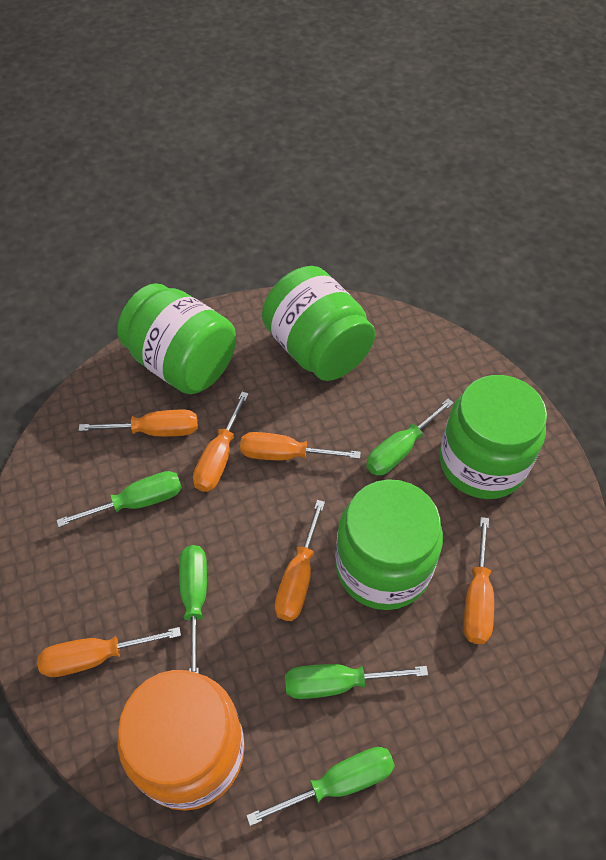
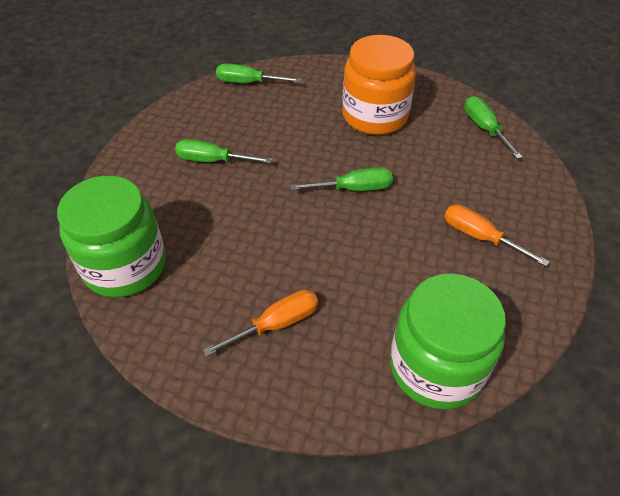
green jar: [118,283,236,394] [262,266,375,381] [335,479,443,610] [439,375,547,499] = 4 -> [57,176,166,298] [390,274,506,409] = 2
green screwdriver: [56,471,182,527] [179,545,207,674] [246,747,395,826] [285,664,428,699] [366,398,454,475] = 5 -> [175,139,272,163] [216,64,301,83] [290,167,393,191] [464,96,523,159] = 4
orange screwdriver: [37,627,181,677] [78,410,198,436] [193,392,249,492] [240,432,361,460] [275,500,325,621] [463,517,494,644] = 6 -> [203,290,318,357] [444,204,550,267] = 2

